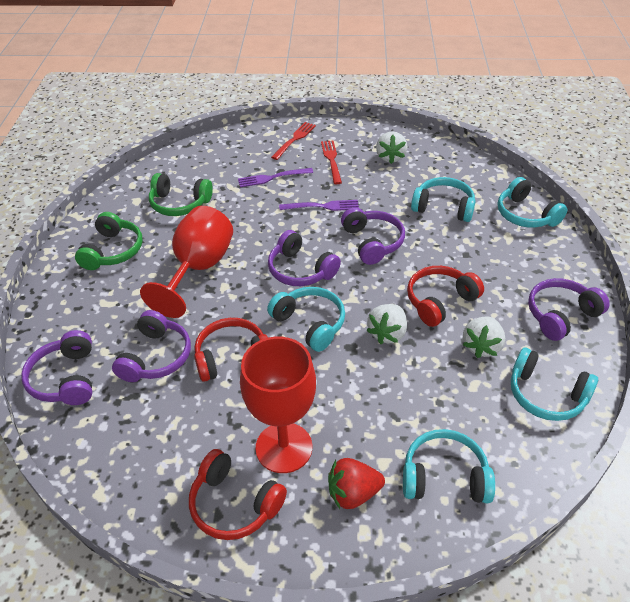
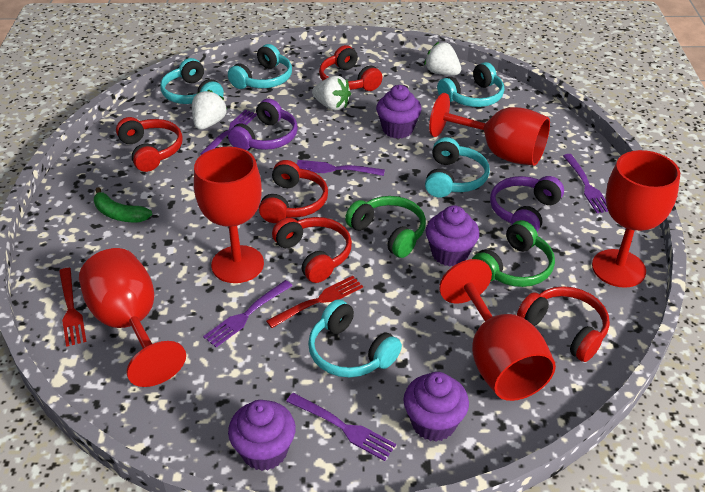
green banana: none = 0 -> [94,187,152,222] = 1
purple cupcake: none = 0 -> [228,400,296,471] [376,85,422,139] [404,372,469,441] [426,205,480,267] = 4
purple fork: [238,168,313,187] [279,200,359,211] = 2 -> [200,110,257,155] [203,280,293,347] [286,393,396,461] [297,160,385,176] [563,154,608,213] = 5
purple headphones: [21,330,92,405] [112,310,191,382] [268,230,341,286] [341,207,405,265] [528,278,610,341] = 5 -> [228,99,298,150] [490,176,564,232] = 2
red goblet: [140,206,233,318] [240,337,316,473] = 2 -> [79,248,186,387] [194,147,264,283] [429,93,550,166] [439,259,556,401] [592,150,680,288] = 5
red headphones: [189,449,287,540] [194,318,268,382] [407,266,484,327] = 3 -> [116,117,183,172] [259,160,328,223] [272,217,352,283] [319,45,383,91] [517,286,610,362] = 5
red strawberry: [328,458,385,509] = 1 -> none = 0

